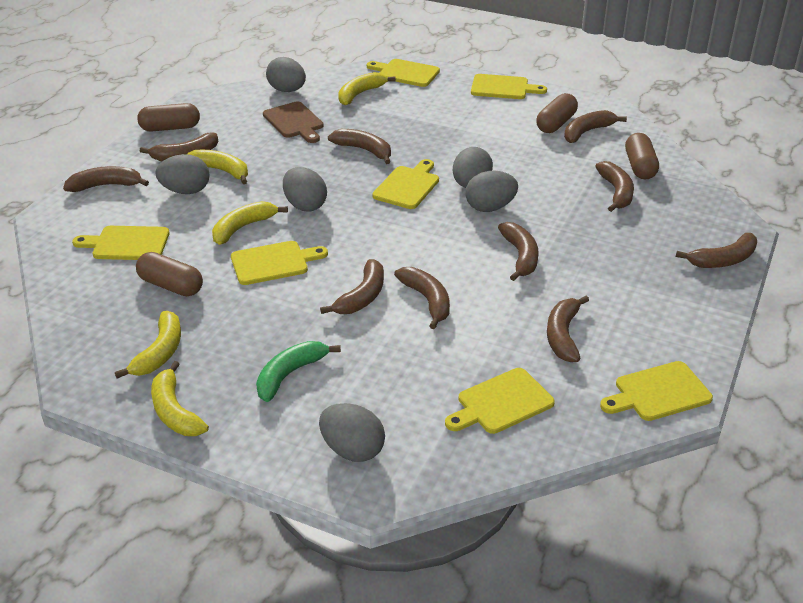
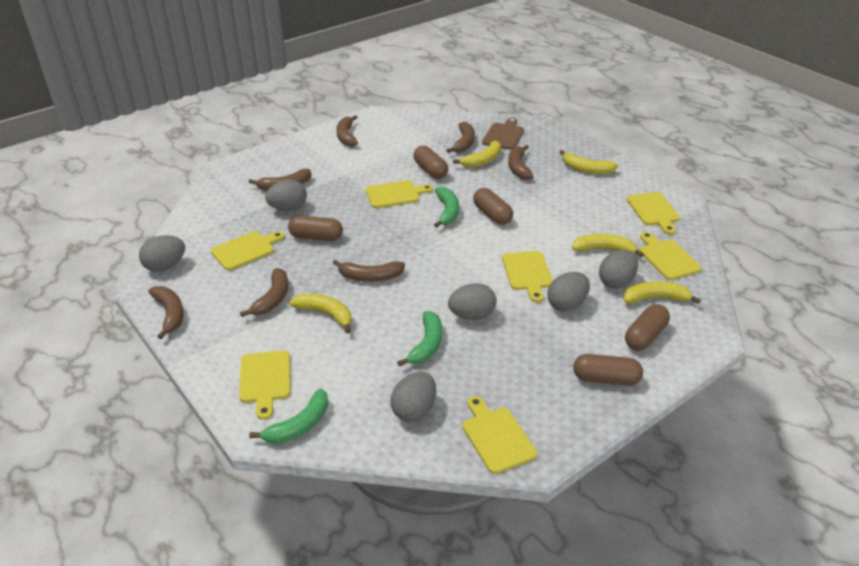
brown banana: [63,166,149,192] [140,132,218,162] [320,259,384,314] [328,129,391,164] [394,267,450,329] [498,222,539,281] [547,296,589,362] [564,110,627,143] [595,161,634,212] [676,233,757,268] = 10 -> [148,286,184,339] [240,268,288,317] [249,169,311,191] [333,259,405,282] [336,115,358,147] [446,122,475,153] [508,145,534,180] = 7
brown capsule: [136,252,203,296] [137,103,200,132] [536,93,578,133] [625,133,659,180] = 4 -> [288,216,343,241] [413,146,448,179] [473,188,513,225] [573,354,643,386] [625,304,670,351] = 5
green banana: [256,341,341,402] = 1 -> [249,389,328,444] [397,311,442,366] [434,187,459,228] = 3

